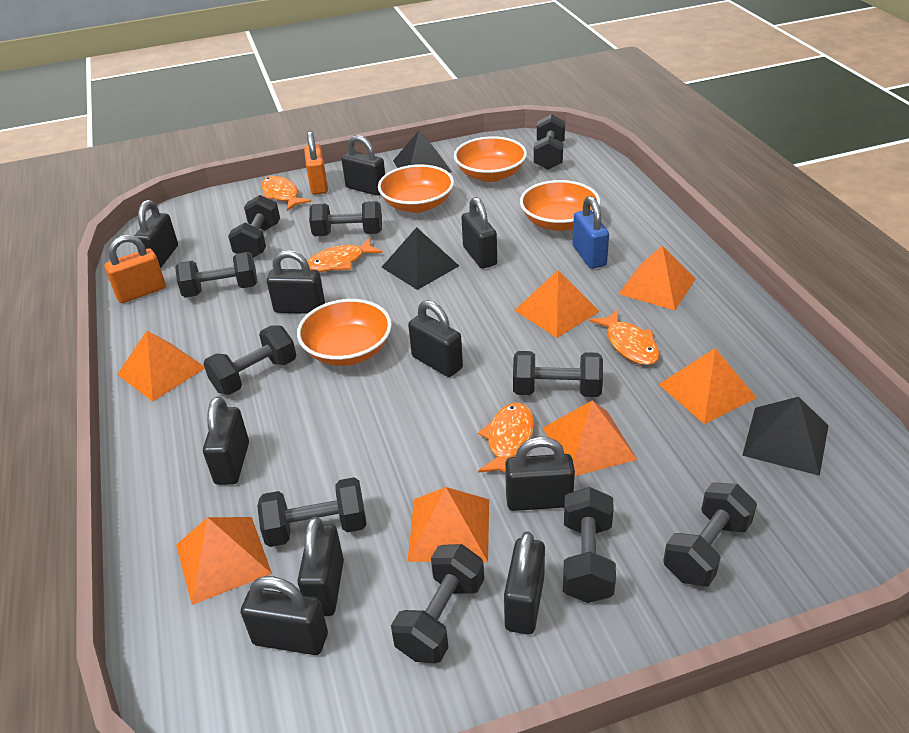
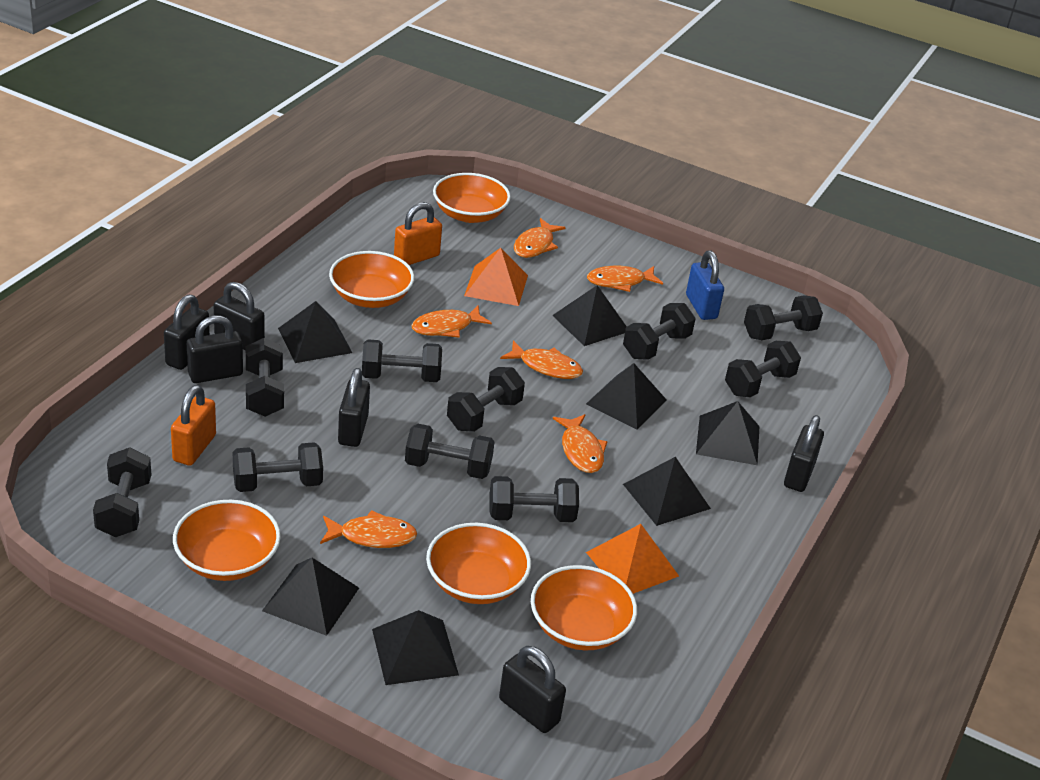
black padlock: [134,200,178,268] [203,396,249,485] [241,576,328,655] [267,250,325,314] [297,517,344,616] [341,135,385,196] [408,300,463,377] [461,197,497,269] [504,531,545,635] [505,437,575,511] = 10 -> [164,295,210,370] [187,316,243,383] [214,282,265,350] [338,368,370,447] [499,646,566,733] [784,415,824,492] = 6
black pyramid: [381,227,459,290] [393,130,452,173] [742,397,829,476] = 3 -> [262,558,359,636] [278,301,352,363] [372,610,459,685] [552,285,627,346] [586,363,667,429] [623,457,711,526] [696,401,760,465] = 7
orange bowl: [297,299,392,366] [378,164,454,213] [454,136,527,182] [520,180,600,231] = 4 -> [173,500,281,581] [329,251,414,308] [426,523,531,604] [433,173,511,223] [531,565,637,650] = 5
orange fish: [261,176,312,211] [307,237,383,272] [478,403,534,473] [589,310,660,365] = 4 -> [320,510,417,548] [411,306,492,338] [500,340,583,379] [514,218,566,258] [553,414,608,473] [587,266,663,292] = 6
orange pyramid: [117,331,205,401] [176,517,272,605] [408,487,489,562] [514,270,600,338] [543,400,637,476] [619,245,695,311] [658,348,757,424] = 7 -> [464,248,528,306] [586,524,679,594] = 2

